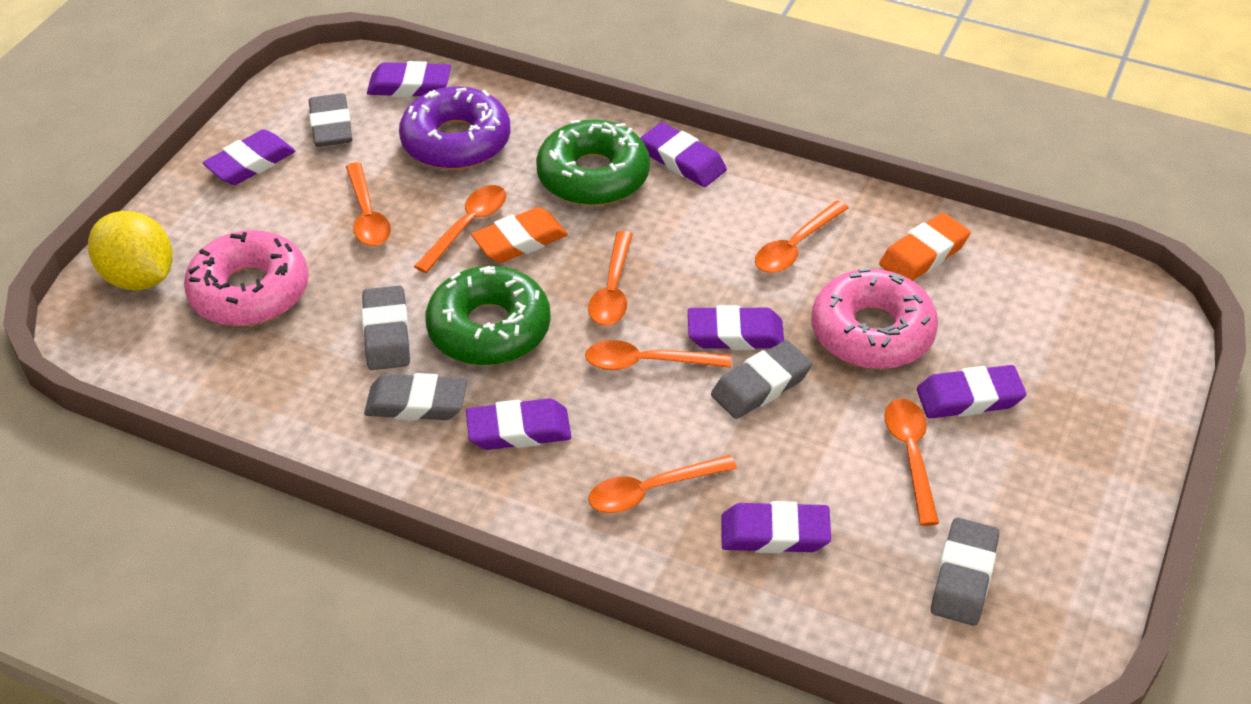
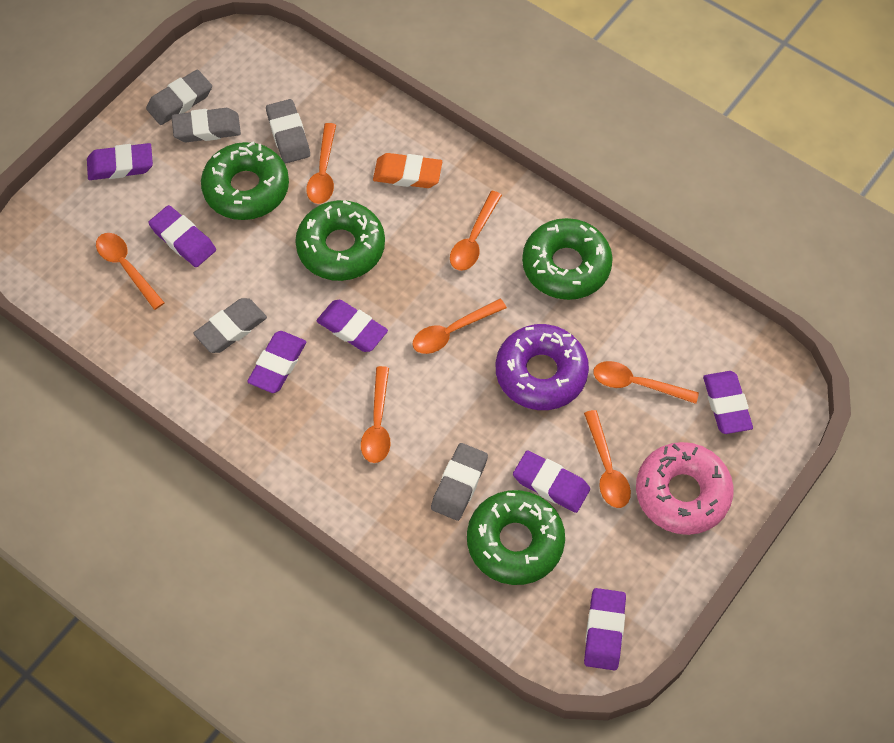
green donut: [426,266,551,366] [536,119,650,206] = 2 -> [201,142,289,220] [295,200,385,281] [467,490,565,585] [522,218,613,300] = 4
orange eraser: [471,207,568,263] [879,213,970,281] = 2 -> [373,153,442,188] = 1
pink donut: [184,230,309,326] [812,268,938,369] = 2 -> [636,442,734,535] = 1
yellow lemon: [88,211,173,290] = 1 -> none = 0

